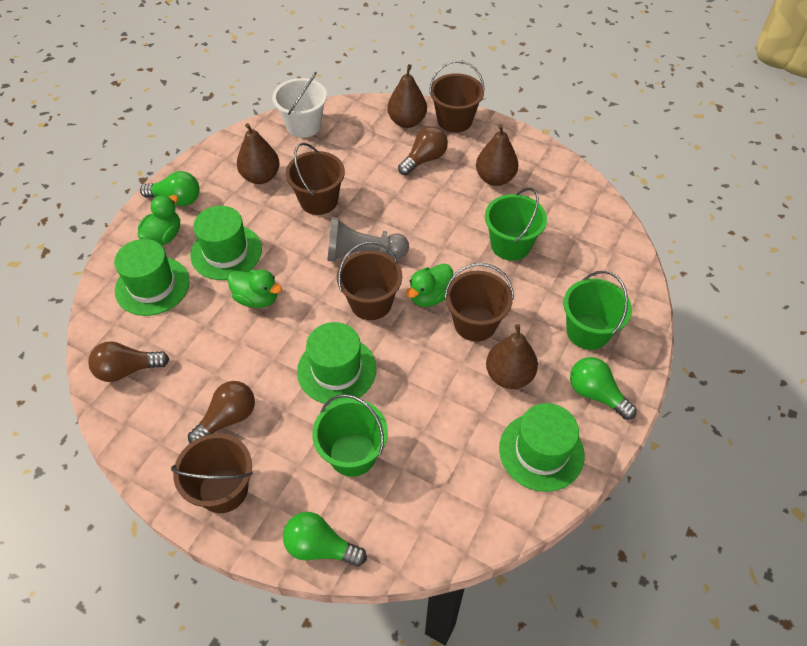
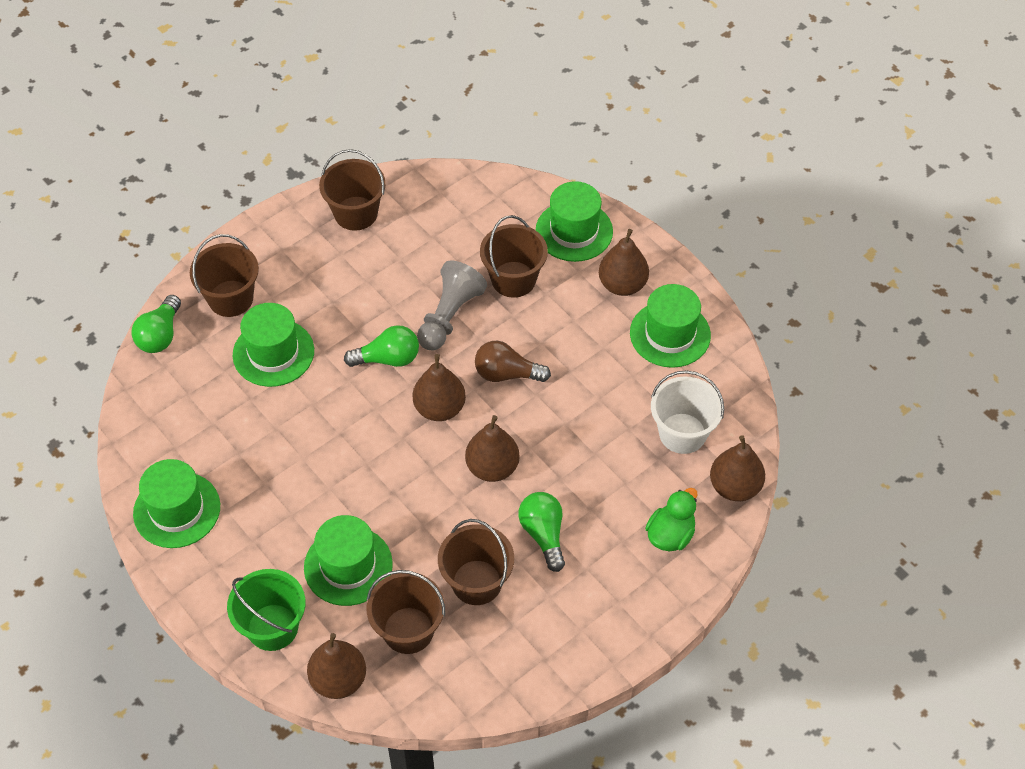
brown light bulb: [88,341,169,382] [188,381,255,444] [398,126,448,175] = 3 -> [475,341,551,382] = 1
brown pear: [237,123,280,184] [387,64,427,128] [476,124,518,186] [486,324,538,389] = 4 -> [307,633,366,699] [413,354,466,421] [465,415,520,482] [599,229,649,296] [710,435,765,501] = 5
green bucket: [312,394,388,477] [485,188,547,261] [563,271,632,350] = 3 -> [227,569,306,651] = 1
green duck: [138,195,180,245] [227,269,282,308] [406,264,453,307] = 3 -> [645,488,697,551] = 1
green hat: [114,239,190,316] [190,206,262,280] [297,322,376,405] [499,403,584,492] = 4 -> [133,459,220,548] [233,303,314,387] [304,515,393,606] [536,181,613,262] [630,284,711,368] = 5

